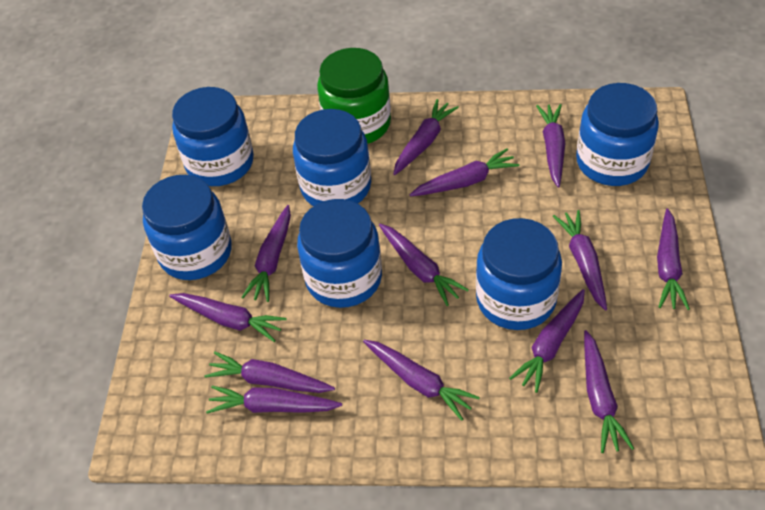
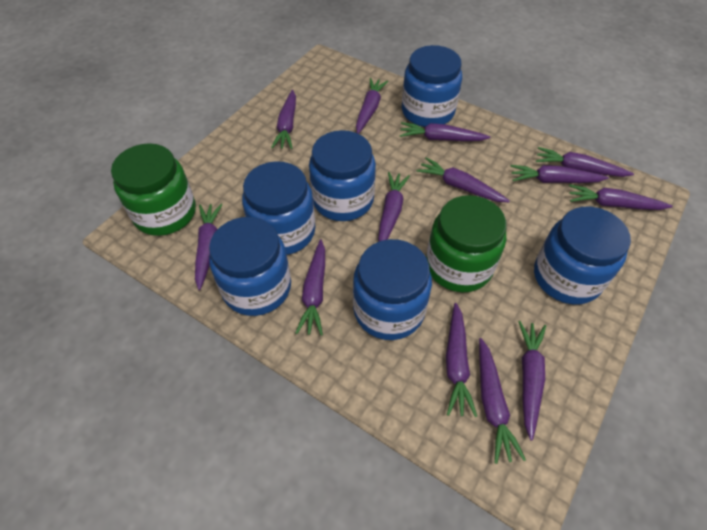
green jar: [317,48,391,144] = 1 -> [111,143,196,236] [426,195,507,292] = 2

